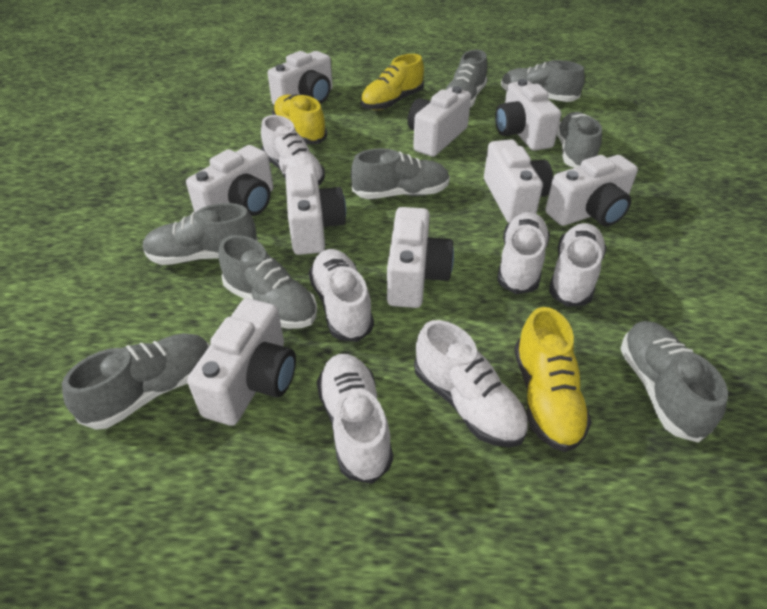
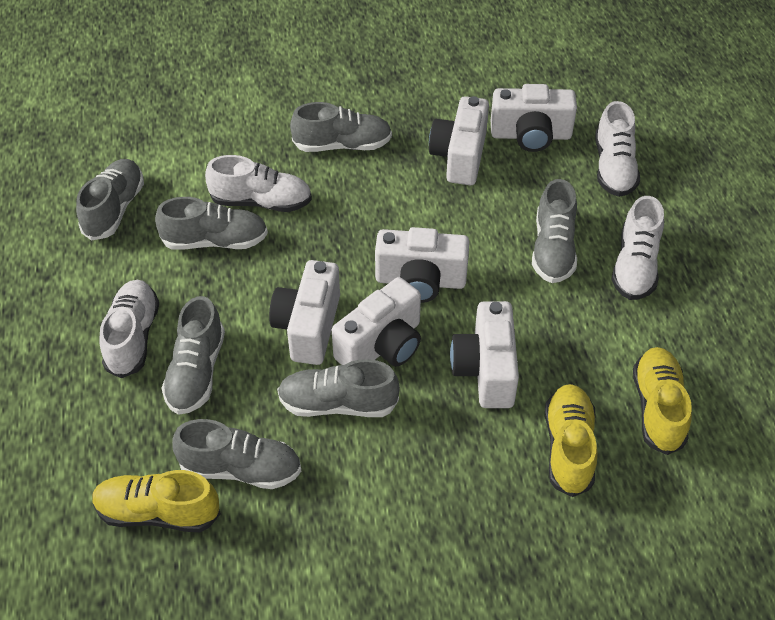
grey shoe: [62,333,210,430] [143,203,258,265] [218,235,317,329] [351,148,450,199] [445,50,487,107] [501,60,585,102] [557,112,602,168] [621,321,728,443] = 8 -> [76,159,144,241] [155,197,268,250] [161,296,225,415] [172,419,301,489] [277,359,400,417] [290,102,392,152] [532,179,577,283] = 7
white camera: [186,145,273,216] [187,298,296,426] [268,51,333,105] [285,165,346,255] [387,207,454,308] [408,86,471,157] [484,139,553,223] [495,79,561,151] [545,155,638,226] = 9 -> [269,260,340,365] [332,277,421,367] [375,227,470,303] [429,96,489,185] [450,301,519,408] [491,84,577,152] = 6
white shoe: [261,115,325,185] [309,249,374,342] [317,354,393,484] [414,320,528,447] [497,212,550,294] [549,223,607,307] = 6 -> [99,280,159,378] [205,155,312,212] [595,101,640,197] [611,196,664,300] = 4

